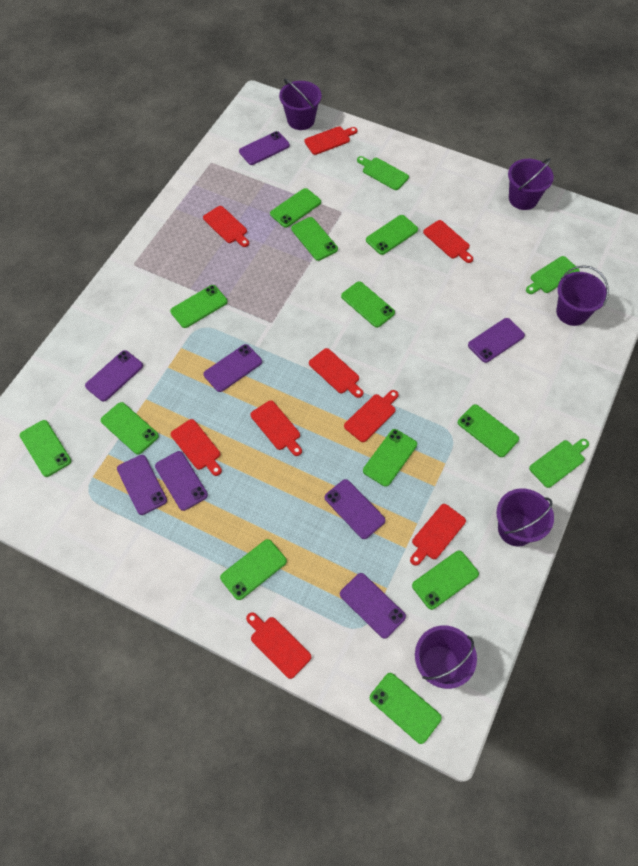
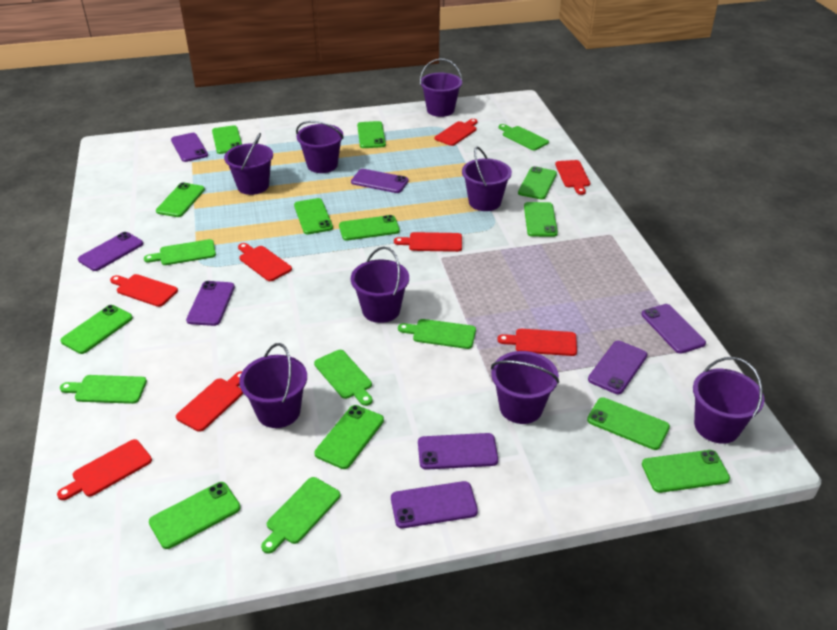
green cutting board: [357,156,409,190] [526,256,580,294] [529,439,589,488] = 3 -> [60,375,147,404] [144,239,216,265] [261,477,340,554] [314,350,373,406] [398,319,476,349] [499,124,549,150] = 6
purple bucket: [279,78,321,130] [415,625,477,689] [496,488,554,546] [508,158,554,210] [556,265,609,326] = 5 -> [224,133,273,195] [239,343,307,428] [296,121,344,173] [351,247,409,323] [420,58,463,117] [462,147,512,211] [491,351,559,424] [693,357,764,444] = 8
red cutting board: [171,419,222,476] [203,206,249,247] [246,612,311,679] [250,400,302,456] [304,126,357,155] [309,348,363,398] [344,390,399,442] [410,504,466,566] [423,220,473,263] = 9 -> [57,439,152,500] [110,274,178,307] [176,371,243,432] [238,243,292,281] [394,232,462,252] [435,119,477,146] [497,329,577,356] [555,160,590,195] = 8

